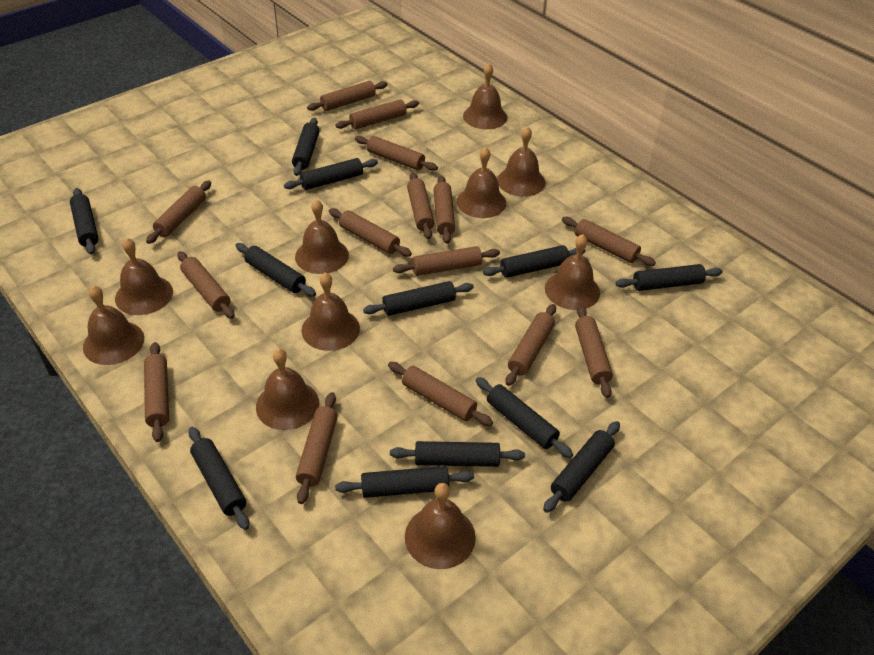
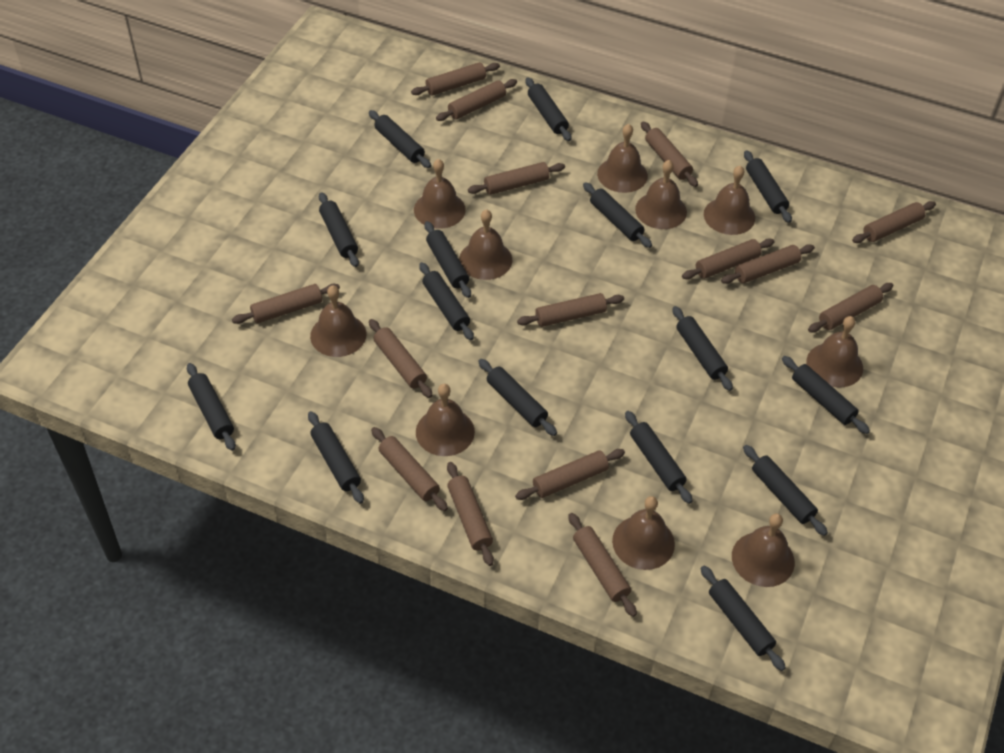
black rolling pin: [70,188,99,255] [188,427,249,530] [235,243,316,297] [284,158,378,190] [292,118,320,176] [335,466,474,498] [363,281,474,316] [390,441,525,467] [475,377,573,458] [483,245,585,278] [543,421,620,513] [616,264,723,291] = 12 -> [187,363,236,451] [308,411,364,504] [319,192,359,267] [369,110,431,168] [419,262,474,340] [425,221,471,298] [478,359,557,436] [525,77,571,141] [583,182,652,248] [625,411,692,504] [672,306,733,391] [701,566,786,671] [743,445,828,536] [744,150,792,223] [782,356,870,434] = 15

